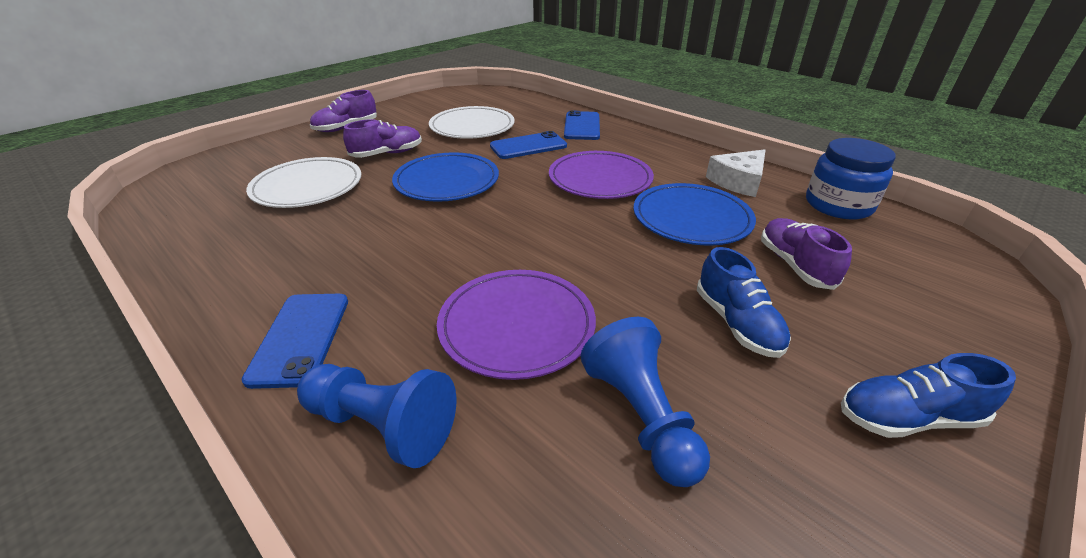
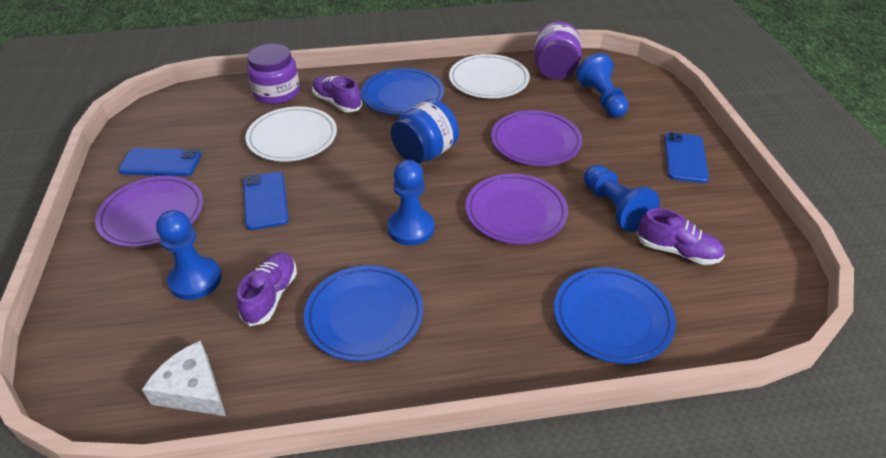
blue pawn: [297,364,456,468] [580,317,710,487] = 2 -> [156,210,222,300] [387,160,435,245] [576,53,629,117] [584,165,660,232] = 4
blue plate: [392,152,499,202] [633,183,756,245] = 2 -> [304,265,423,361] [361,68,444,115] [554,267,676,364] = 3
blue shoe: [697,247,791,358] [841,353,1016,438] = 2 -> none = 0
purple jar: none = 0 -> [247,44,300,104] [534,22,581,80] = 2
purple plate: [437,270,596,380] [549,151,654,199] = 2 -> [95,176,203,247] [465,174,568,244] [491,110,582,166] = 3

